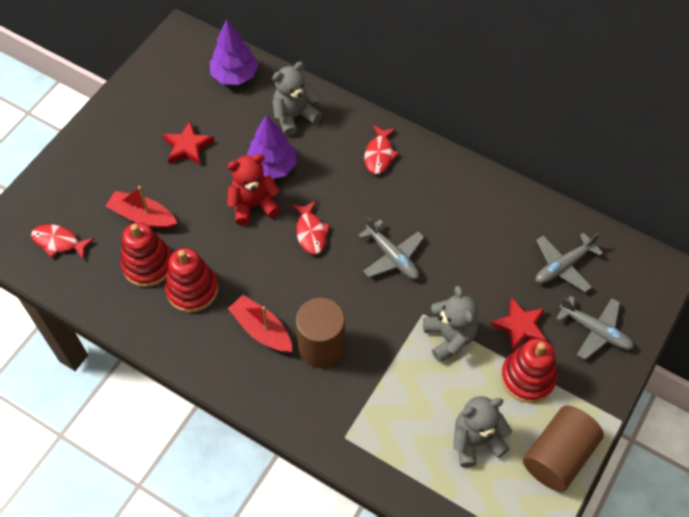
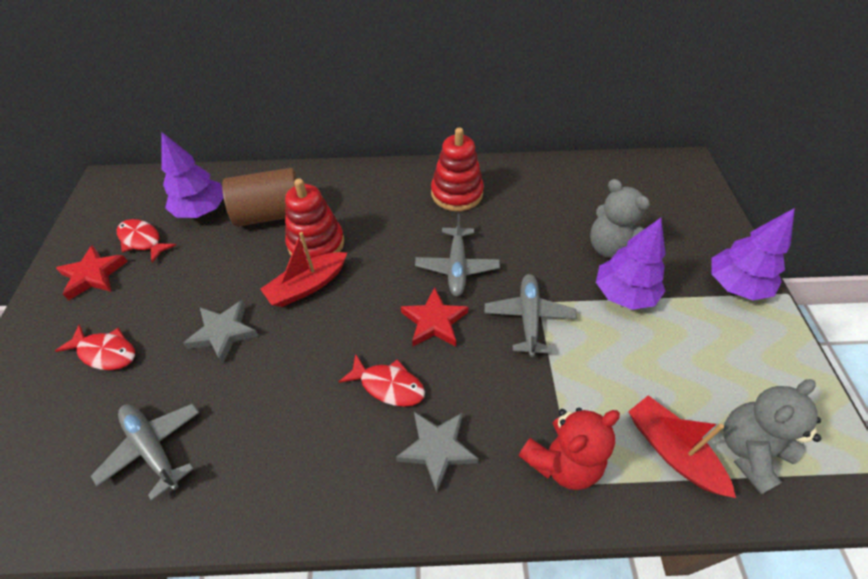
brown cylinder: [296,298,345,368] [523,405,604,492] = 2 -> [222,168,298,227] = 1
grey star: none = 0 -> [183,300,259,364] [396,412,479,493] = 2
grey teddy bear: [272,62,322,136] [423,286,478,363] [453,396,512,467] = 3 -> [590,179,650,258] [723,379,821,494] = 2
purple tree: [210,20,258,85] [246,115,297,179] = 2 -> [161,132,223,218] [596,218,666,310] [712,208,795,300] = 3
red stacking toy: [120,222,172,287] [165,248,218,313] [501,338,557,403] = 3 -> [285,178,344,260] [431,128,484,211] = 2

